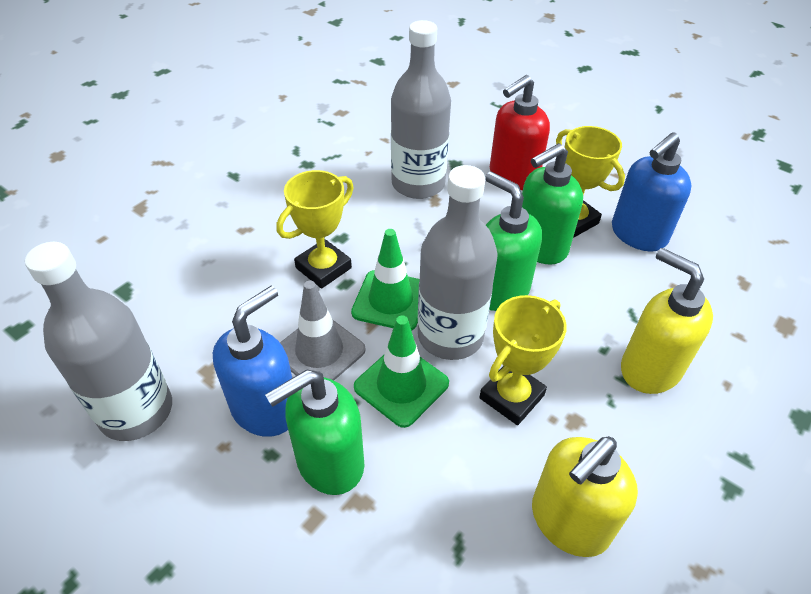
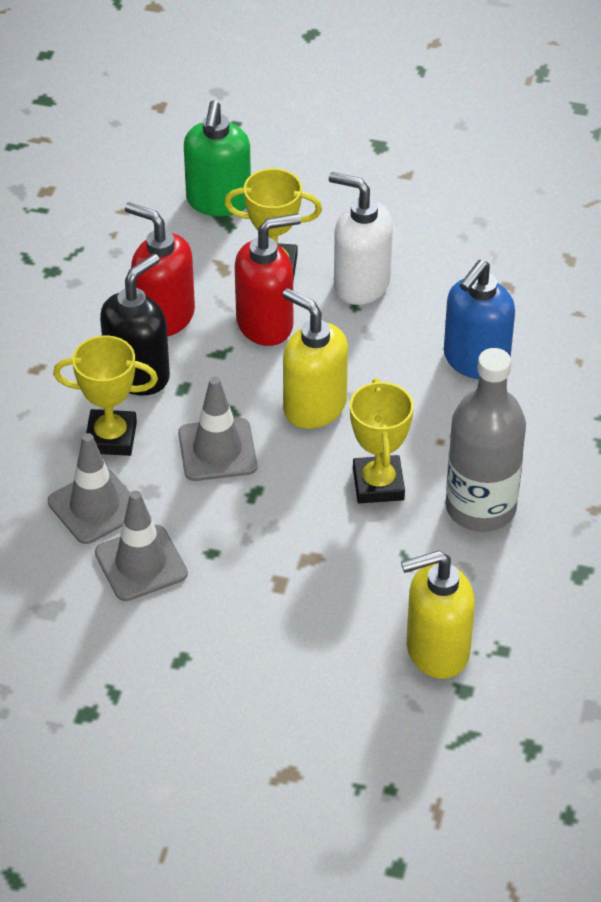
black soap dispenser: none = 0 -> [100,254,170,395] = 1
blue soap dispenser: [213,286,292,437] [612,132,692,251] = 2 -> [444,260,515,379] = 1
green soap dispenser: [265,370,364,495] [485,172,542,311] [522,143,583,265] = 3 -> [184,100,251,216] = 1
green traffic cone: [351,229,420,331] [354,315,449,428] = 2 -> none = 0
grey bottle: [25,242,172,441] [391,20,451,199] [418,165,498,360] = 3 -> [446,348,526,532] = 1
grey traffic cone: [280,280,366,380] = 1 -> [48,433,131,544] [95,490,188,601] [178,377,257,481] = 3
red soap dispenser: [490,75,550,190] = 1 -> [125,202,195,337] [235,214,301,346] = 2
white soap dispenser: none = 0 -> [329,172,393,305] = 1

